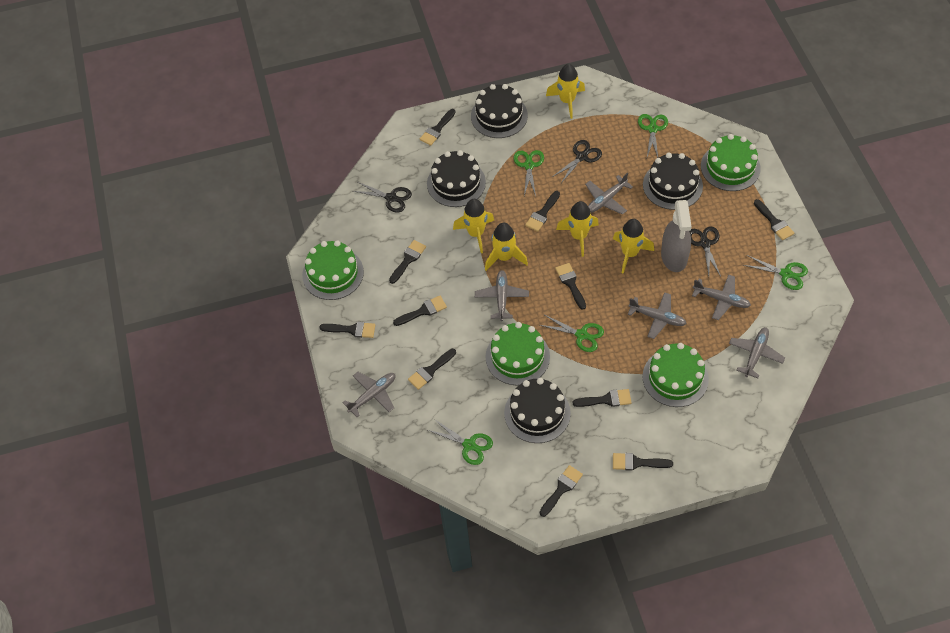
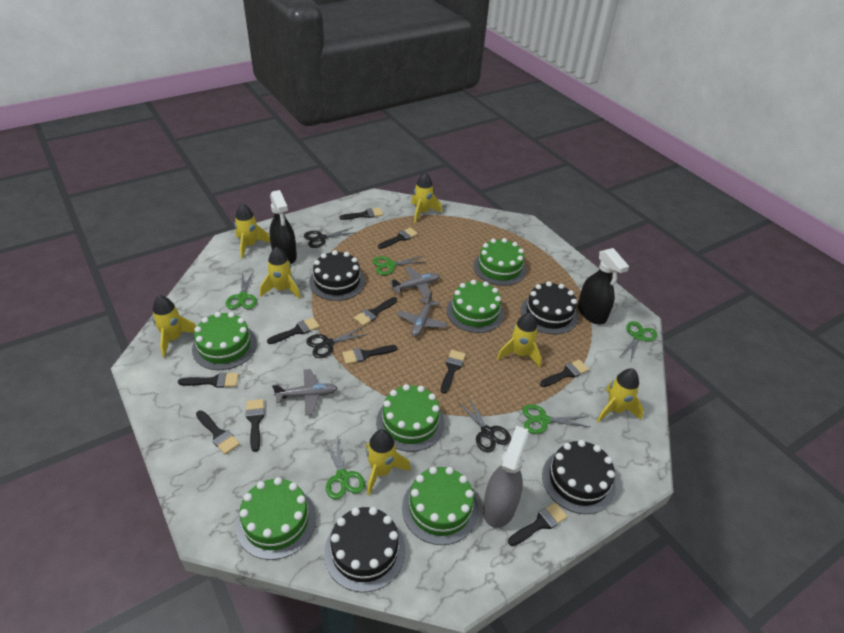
black spray bottle: none = 0 -> [269,190,297,264] [578,248,629,324] = 2
green cake: [302,240,364,300] [485,322,550,386] [642,343,709,407] [701,134,761,191] = 4 -> [192,312,257,370] [236,477,316,560] [376,384,445,452] [402,467,478,545] [447,280,504,333] [473,238,527,286] = 6
grey plane: [342,372,395,417] [475,270,529,321] [585,173,633,215] [627,292,687,339] [692,275,751,320] [729,327,785,378] = 6 -> [272,369,338,415] [390,267,440,298] [397,291,447,337] = 3
yellow rocket: [453,199,494,253] [485,223,528,271] [546,64,585,119] [556,201,599,257] [613,219,654,274] = 5 -> [152,295,196,357] [234,203,270,259] [260,247,301,299] [365,429,411,496] [411,172,442,223] [497,312,542,368] [597,368,644,423] = 7

